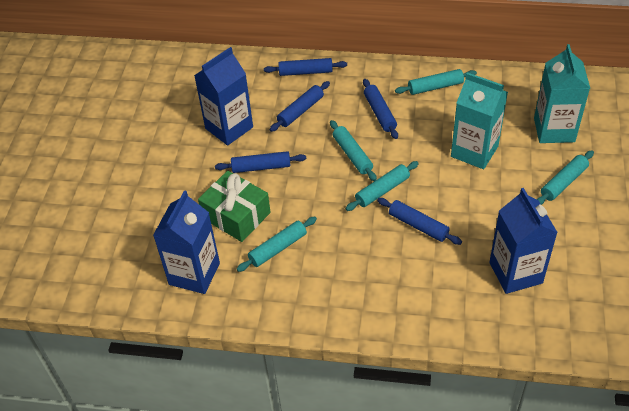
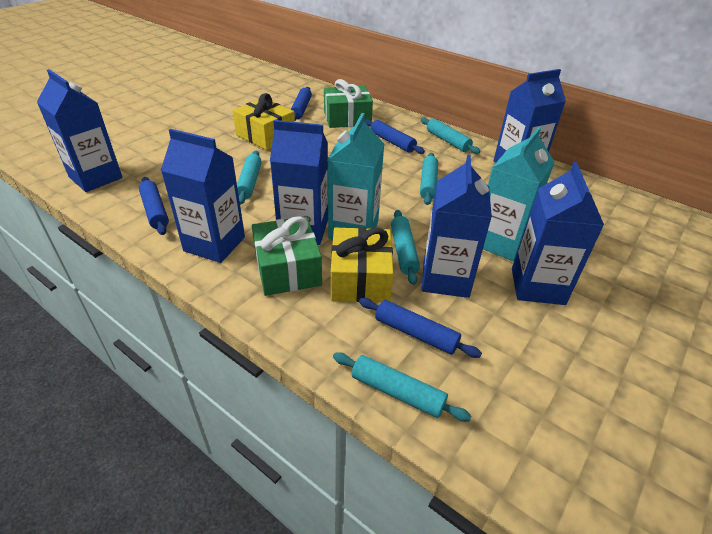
blue carton: [153,190,220,294] [194,47,253,146] [489,188,558,294] = 3 -> [37,69,123,192] [161,129,245,263] [270,120,328,245] [421,154,492,298] [494,69,566,163] [512,162,604,305] = 6
blue rolling pin: [215,151,306,173] [264,58,347,76] [270,81,330,132] [363,79,398,139] [377,198,462,245] = 5 -> [139,177,169,235] [291,87,312,121] [359,298,482,358] [364,119,425,154] = 4
green gift: [198,171,271,242] = 1 -> [252,216,322,296] [324,79,373,128] = 2
yellow gift: none = 0 -> [233,93,295,150] [331,227,393,302] = 2

